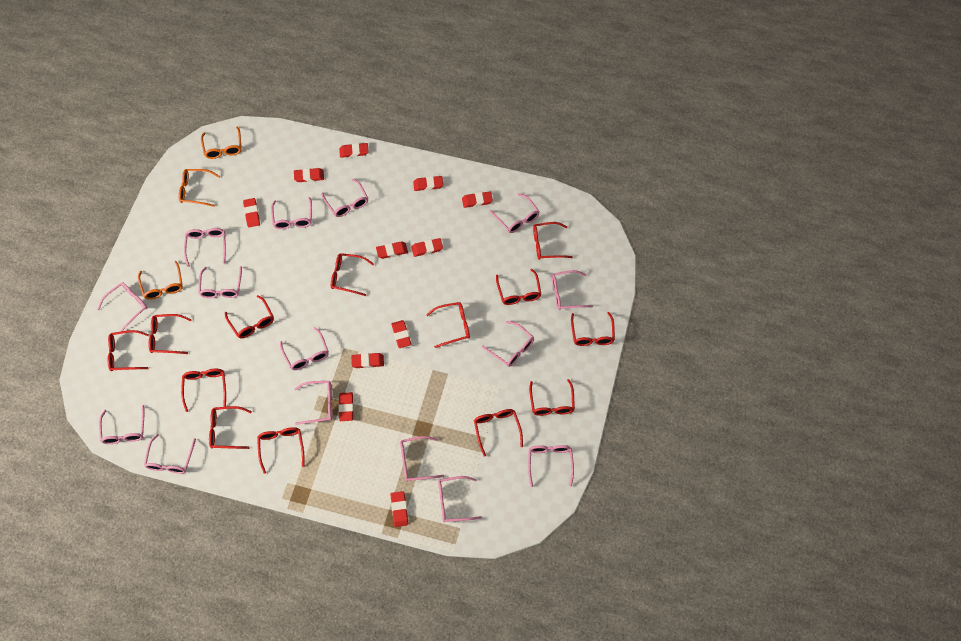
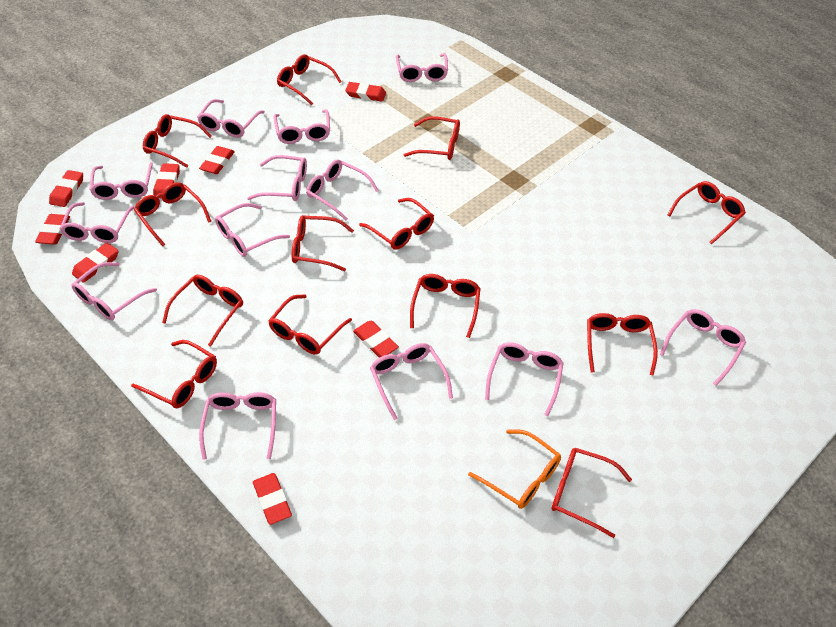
orange glasses: [138,261,183,300] [179,169,220,207] [201,127,242,159] = 3 -> [468,429,561,509] = 1
pink glasses: [97,282,147,332] [99,405,145,444] [144,434,196,474] [184,228,226,267] [198,266,242,298] [271,197,312,229] [280,327,329,370] [294,381,333,425] [321,179,368,217] [400,436,444,481] [438,476,482,522] [482,321,534,367] [490,193,540,233] [528,445,574,487] [552,270,593,310] = 15 -> [60,202,135,243] [71,262,157,320] [89,162,153,200] [197,99,265,138] [199,392,276,460] [215,203,290,257] [247,155,307,201] [274,109,330,144] [306,159,379,220] [370,343,453,420] [396,53,448,82] [485,342,564,416] [660,309,746,386] = 13
red eraser: [243,198,260,227] [294,168,324,182] [339,143,368,158] [339,392,354,421] [351,353,384,368] [376,242,408,259] [391,320,411,348] [391,491,408,527] [411,238,443,257] [413,176,443,191] [462,191,493,208] = 11 -> [35,214,70,245] [49,170,83,207] [72,243,118,283] [153,163,180,198] [199,146,235,174] [253,473,292,525] [345,82,386,102] [353,320,399,358] = 8

